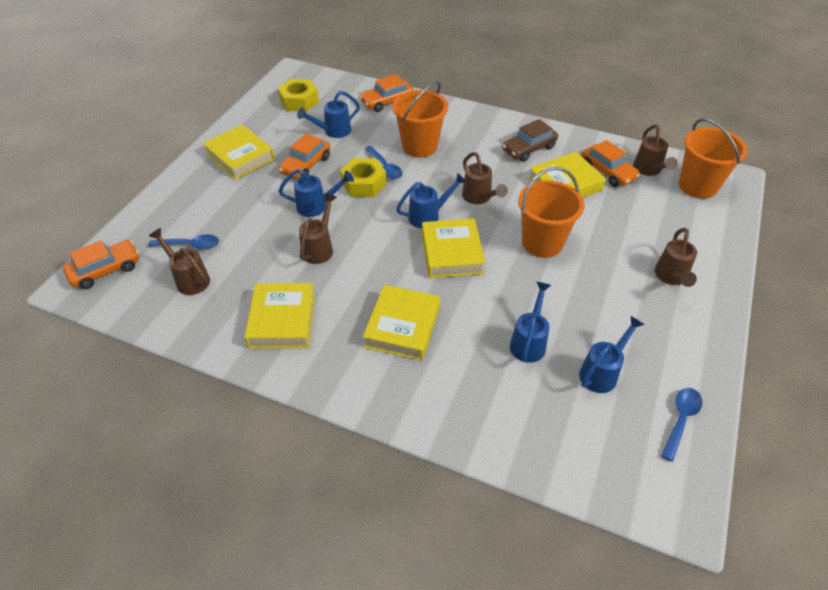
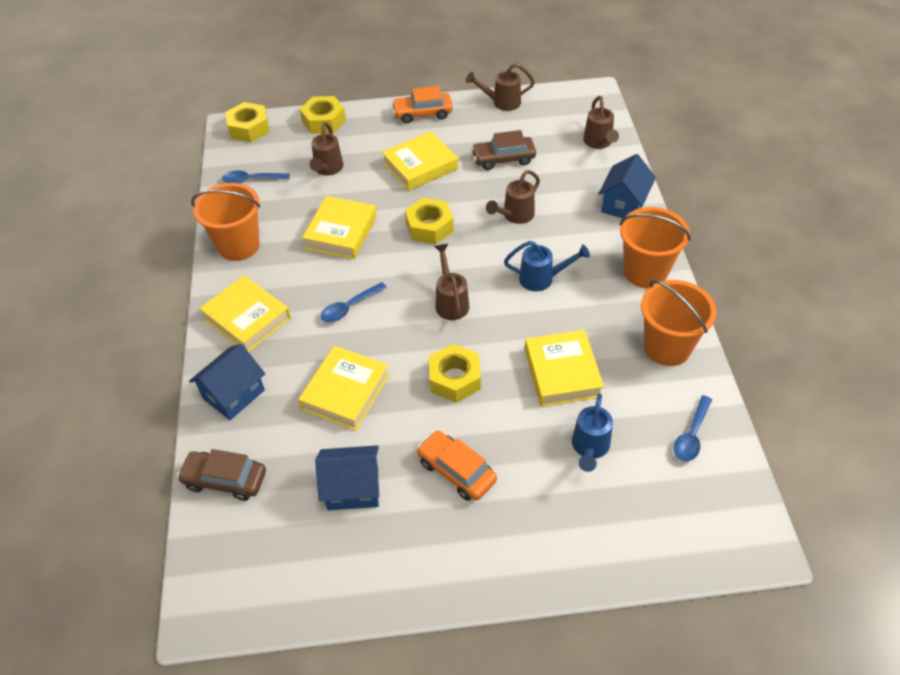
blue house: none = 0 -> [189,344,265,420] [315,445,379,510] [598,154,656,218] = 3
blue watering can: [279,169,354,217] [297,91,360,138] [396,173,467,228] [510,282,551,363] [579,316,645,393] = 5 -> [504,241,590,291] [572,393,613,472] = 2
brown car: [502,119,558,162] = 1 -> [177,449,266,501] [471,130,536,170] = 2
orange car: [63,240,139,289] [279,133,331,179] [359,74,414,112] [581,140,640,187] = 4 -> [392,86,453,124] [417,431,497,501] = 2
yellow nut: [278,79,319,112] [340,158,387,197] = 2 -> [226,102,269,142] [300,96,346,134] [405,198,454,244] [429,344,481,403] = 4

